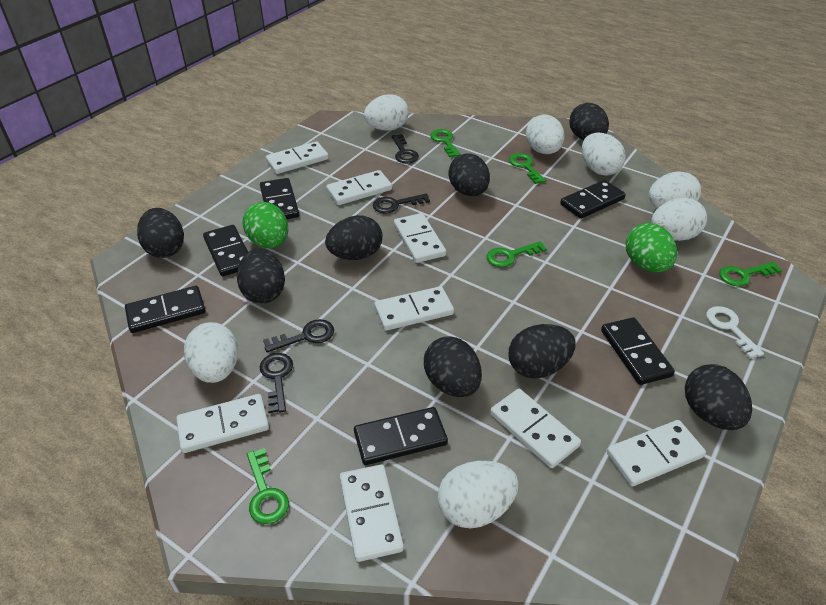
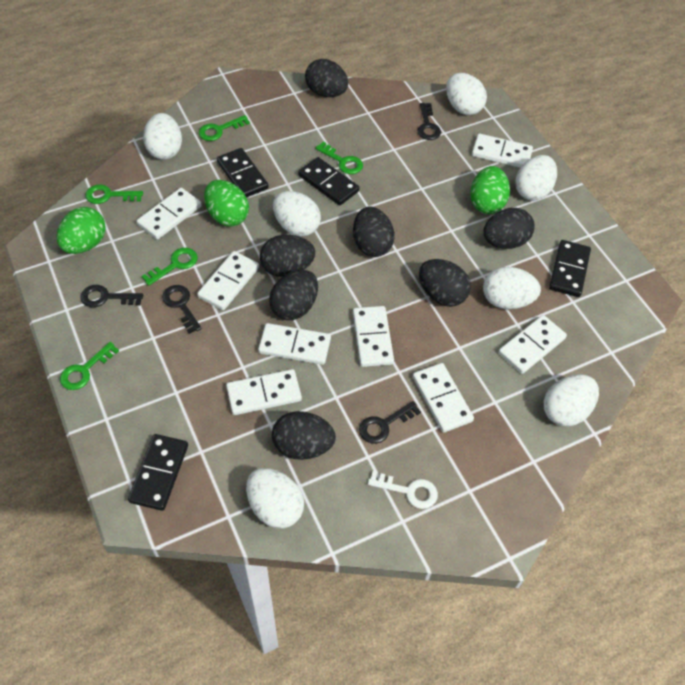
black domino: [125,286,206,333] [203,225,248,276] [260,178,299,219] [354,407,448,465] [560,180,626,219] [601,317,675,385] = 6 -> [128,434,188,511] [217,148,269,198] [298,157,360,205] [549,240,591,297] = 4
black egg: [137,208,184,258] [237,248,285,304] [325,215,382,260] [424,336,482,397] [448,153,490,196] [509,324,576,379] [569,103,609,140] [685,364,752,430] = 8 -> [260,235,315,277] [269,270,318,320] [272,411,336,460] [305,59,348,97] [353,206,395,257] [419,259,471,307] [483,208,535,249] = 7
green egg: [242,202,288,248] [626,223,677,272] = 2 -> [57,207,106,254] [204,180,249,227] [470,166,510,214] = 3

